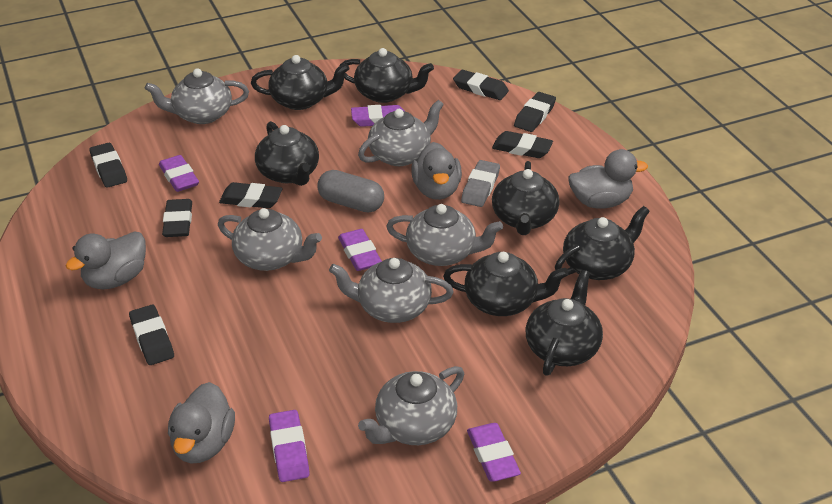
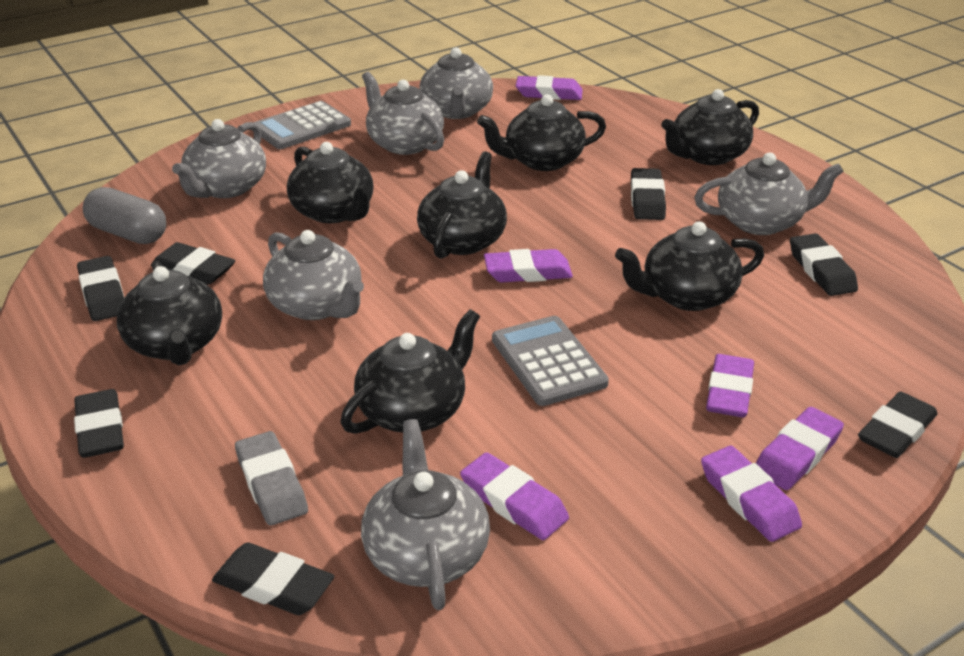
grey calculator: none = 0 -> [254,101,351,149] [492,316,609,406] = 2
grey duck: [66,232,146,290] [168,382,235,463] [411,142,462,200] [568,149,648,208] = 4 -> none = 0
purple eraser: [159,155,199,192] [269,410,310,482] [338,229,382,271] [351,105,406,127] [467,423,521,481] = 5 -> [460,452,569,540] [484,249,573,282] [516,75,583,100] [701,446,802,542] [706,354,754,417] [756,407,844,490] = 6

